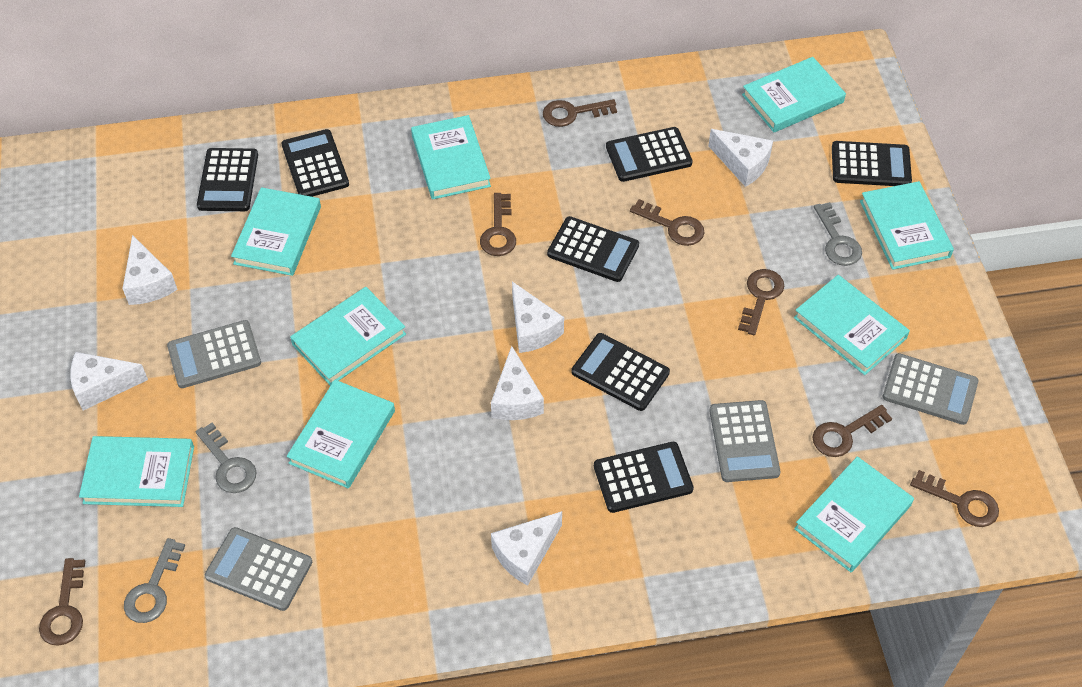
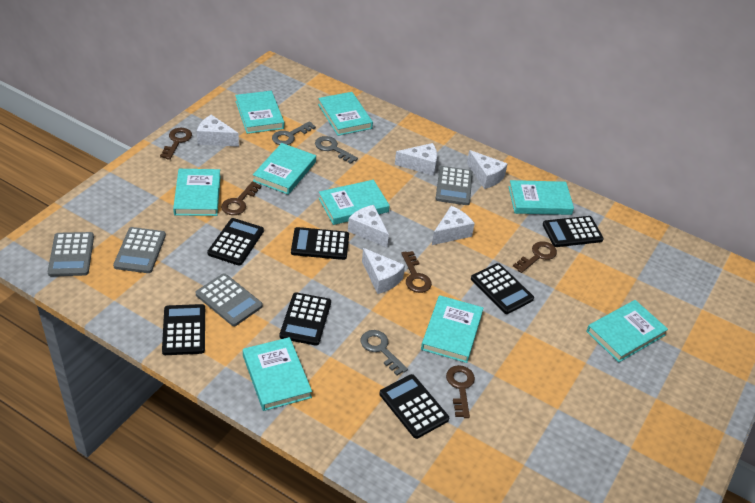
brown key: [39,558,85,646] [480,193,516,256] [543,99,617,127] [630,199,704,246] [738,269,784,335] [812,405,892,457] [910,470,999,527] = 7 -> [160,128,192,160] [221,182,261,215] [401,251,432,293] [446,365,475,418] [513,241,557,273] = 5

